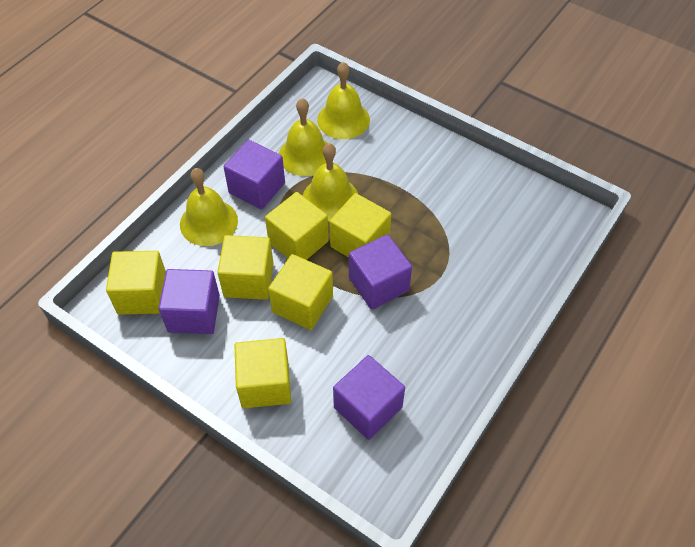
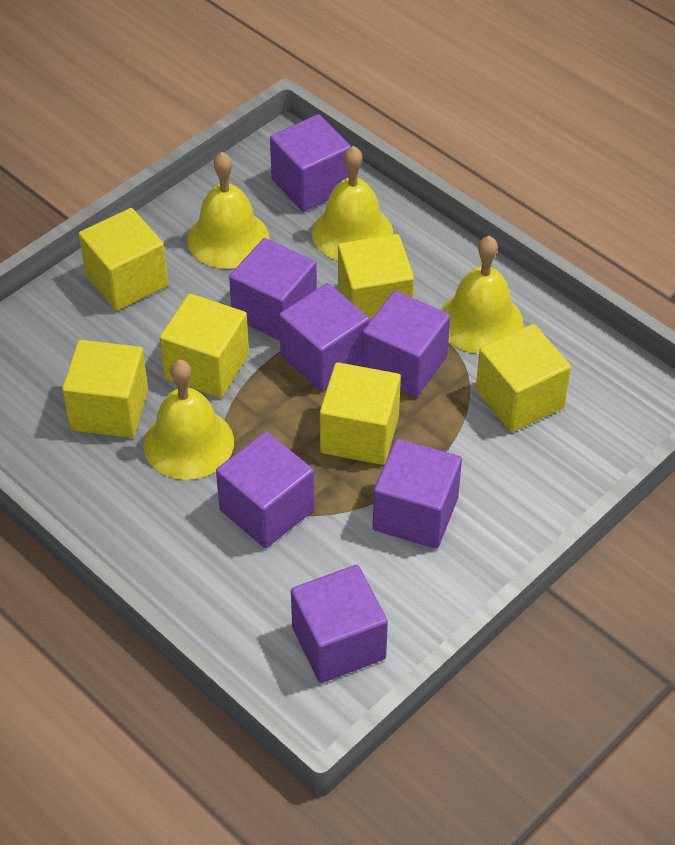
purple cube: [158,269,220,334] [223,140,285,210] [333,355,405,440] [349,234,412,310] = 4 -> [216,432,315,548] [229,238,317,341] [270,114,351,212] [279,283,370,391] [291,565,388,683] [362,291,451,397] [373,439,462,549] = 7

